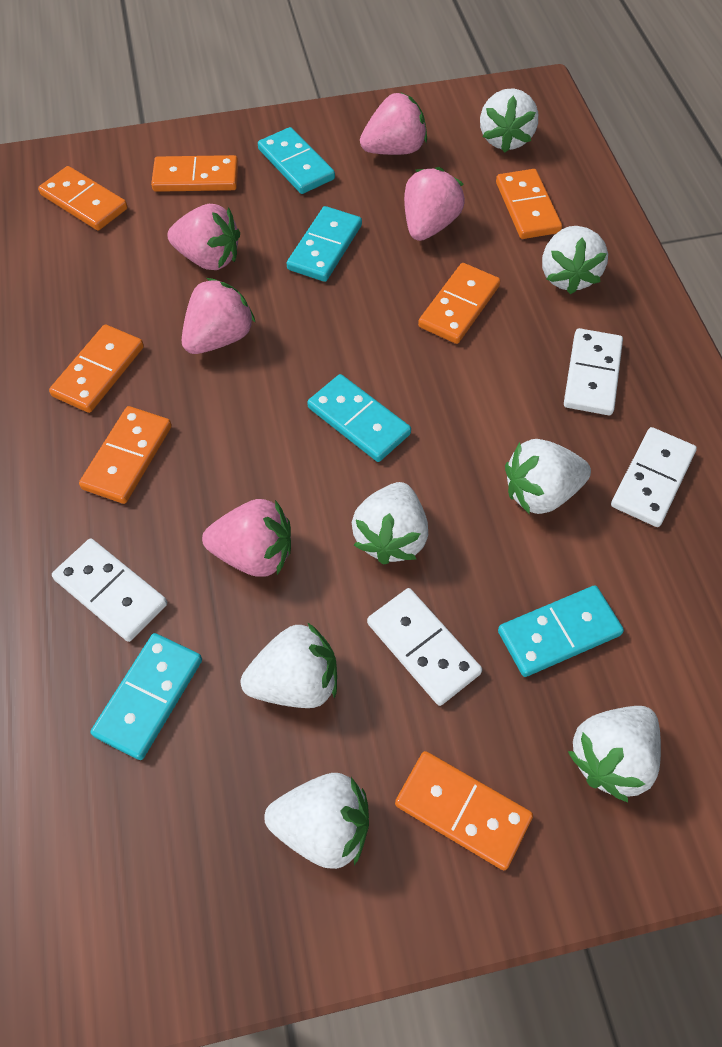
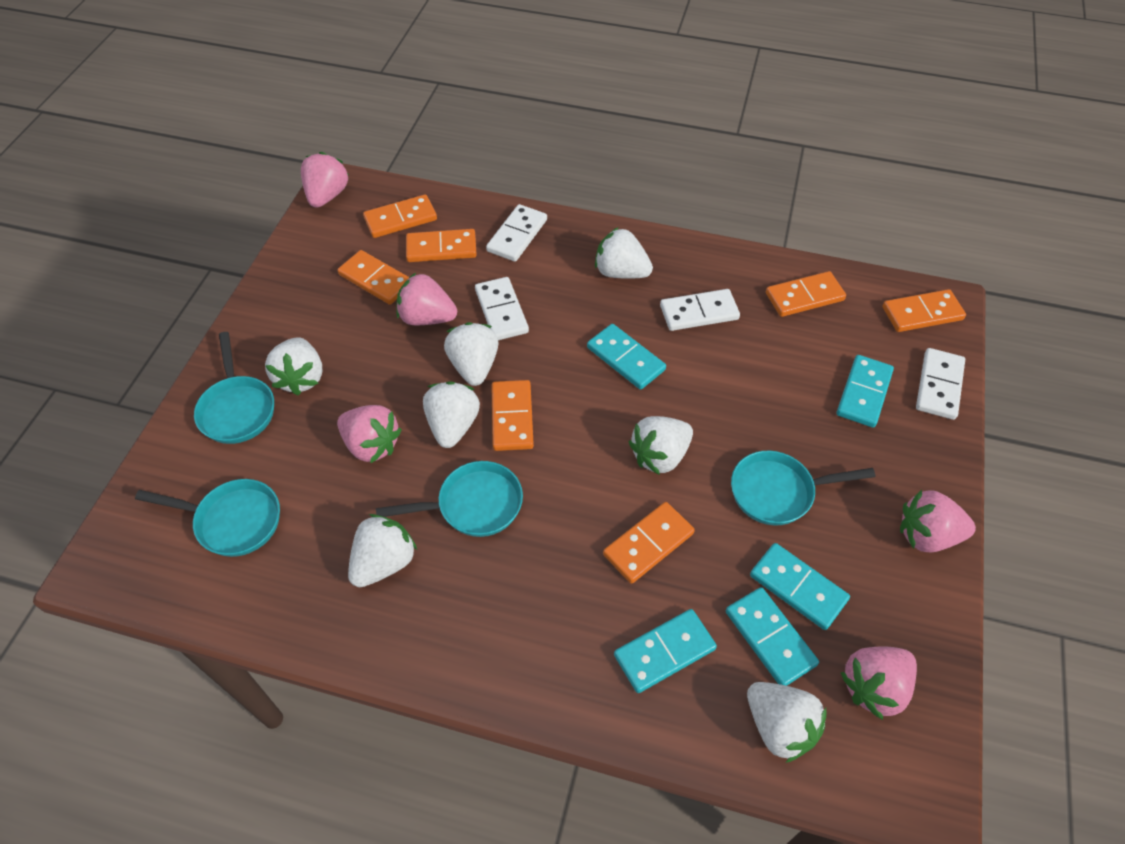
turquoise pan: none = 0 -> [135,479,280,557] [194,332,274,444] [376,461,523,537] [731,451,875,526] = 4

